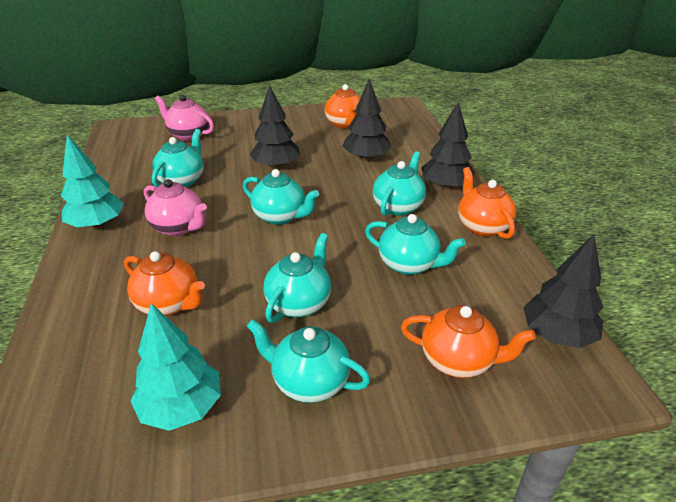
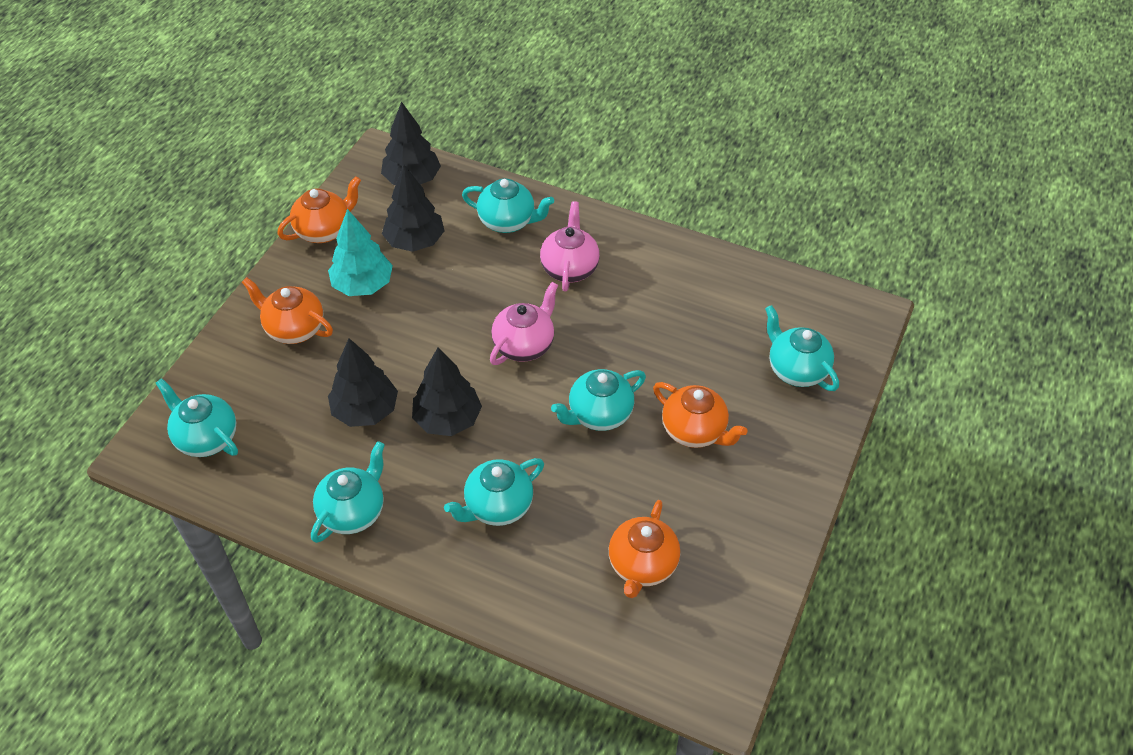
turquoise tree: [61,135,124,229] [130,303,221,431] = 2 -> [328,209,393,296] = 1

